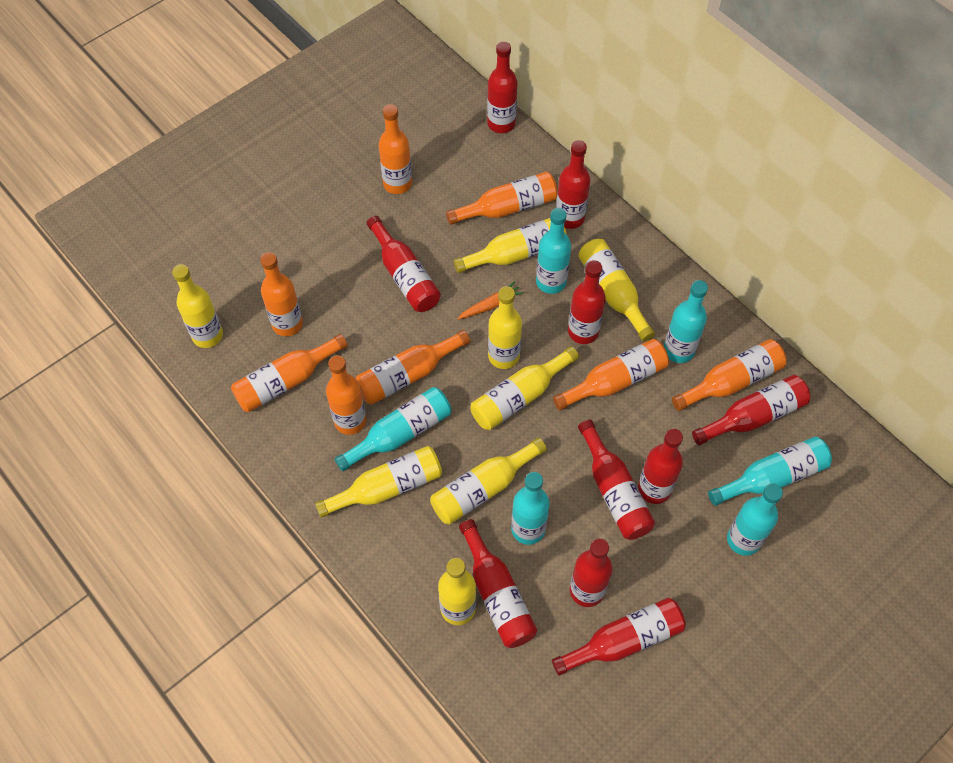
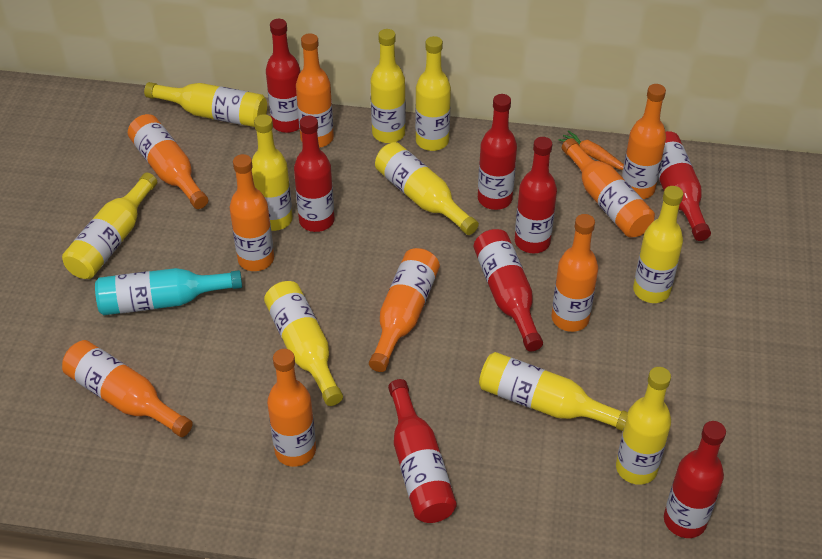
orange bottle: [231,334,348,412] [260,252,303,336] [326,355,366,435] [356,330,470,405] [378,104,412,194] [446,172,558,225] [553,339,669,410] [672,339,787,411] = 8 -> [62,340,193,437] [128,114,208,209] [229,154,274,271] [267,349,316,467] [296,33,334,148] [369,248,440,372] [552,214,598,332] [562,138,655,237] [622,84,666,199] = 9
red bottle: [367,216,441,312] [459,519,537,648] [487,42,517,133] [552,598,686,676] [556,140,590,229] [568,260,606,344] [570,538,613,607] [578,420,655,540] [638,429,683,504] [692,375,810,445] = 10 -> [266,19,300,133] [294,116,334,232] [388,379,457,523] [474,229,543,351] [478,94,517,210] [515,137,557,253] [658,131,711,241] [664,421,726,538] = 8
turquoise bottle: [334,387,451,472] [511,472,550,545] [536,208,571,294] [664,280,708,363] [708,437,832,506] [727,484,783,556] = 6 -> [95,268,242,315] = 1
yellow bottle: [172,264,223,348] [315,446,442,518] [430,438,547,525] [438,558,476,625] [453,218,567,273] [470,346,579,430] [488,286,522,369] [578,239,655,342] = 8 -> [62,173,157,279] [144,82,267,127] [252,114,293,231] [264,281,343,406] [371,29,406,143] [375,142,479,235] [415,36,451,151] [479,352,628,431] [616,367,671,485] [633,186,683,303] = 10

